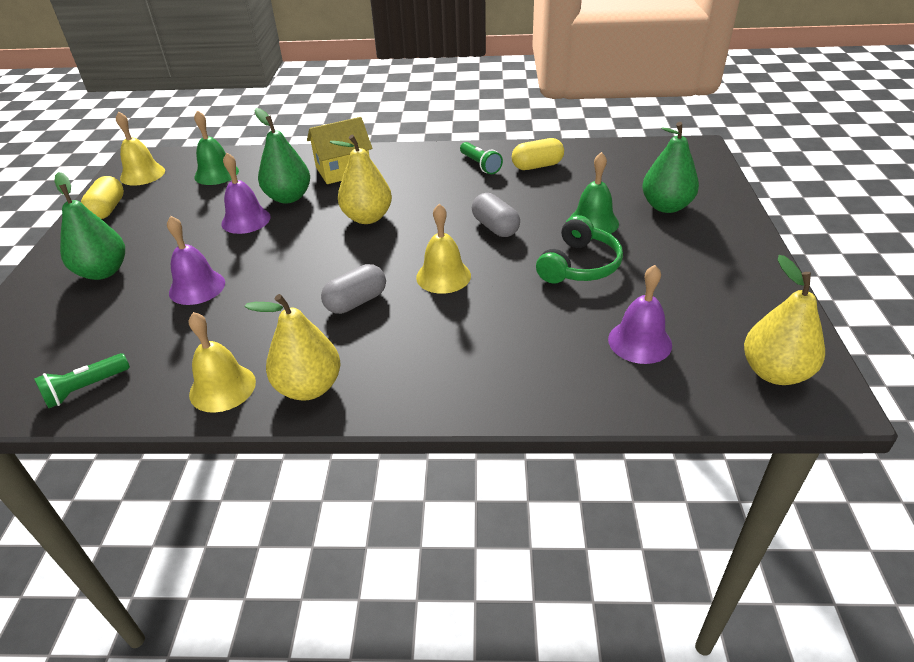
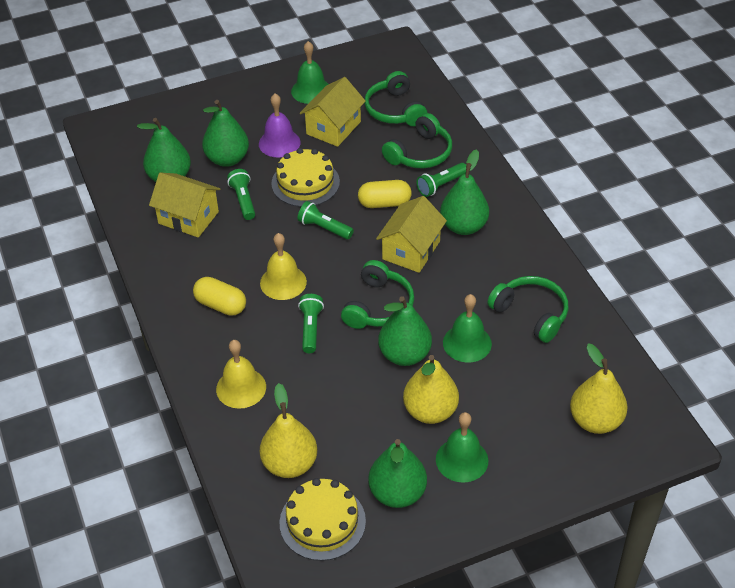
green bell: [194,110,239,185] [569,152,619,234] = 2 -> [291,41,329,104] [436,412,488,483] [443,294,492,362] = 3
green flashlight: [34,353,130,408] [460,142,503,174] = 2 -> [227,169,255,220] [297,201,354,239] [298,294,324,353] [416,163,466,197] = 4
green headphones: [536,215,623,284] = 1 -> [341,260,414,329] [364,71,428,126] [382,113,452,169] [487,276,568,343] = 4
green pear: [54,172,125,280] [255,108,310,203] [642,122,699,213] = 3 -> [137,118,191,182] [202,100,249,167] [368,439,427,508] [378,296,432,366] [440,149,489,235] = 5
grey capsule: [321,264,386,314] [472,193,520,237] = 2 -> none = 0
purple bell: [167,216,225,305] [221,153,271,234] [608,265,672,364] = 3 -> [259,94,301,158] = 1
yellow bell: [116,111,165,185] [189,312,256,413] [416,204,471,294] = 3 -> [216,340,266,409] [260,233,307,300] = 2
yellow cake: none = 0 -> [271,148,340,207] [279,478,366,561] = 2
yellow house: [307,117,372,184] = 1 -> [149,172,221,238] [300,77,366,147] [376,196,447,273] = 3

